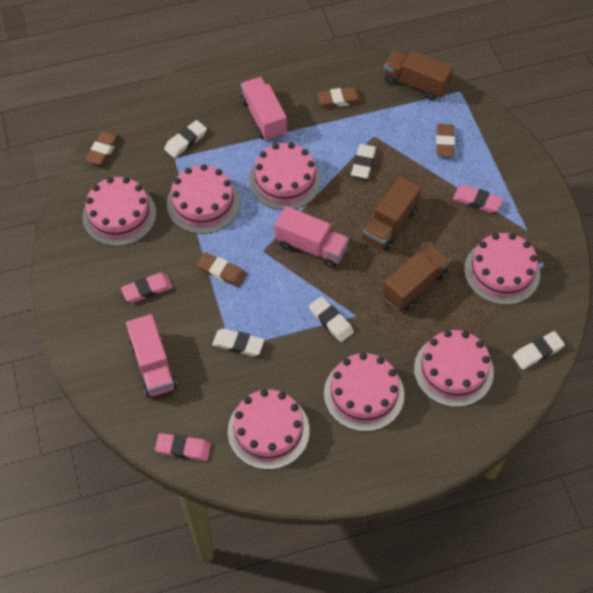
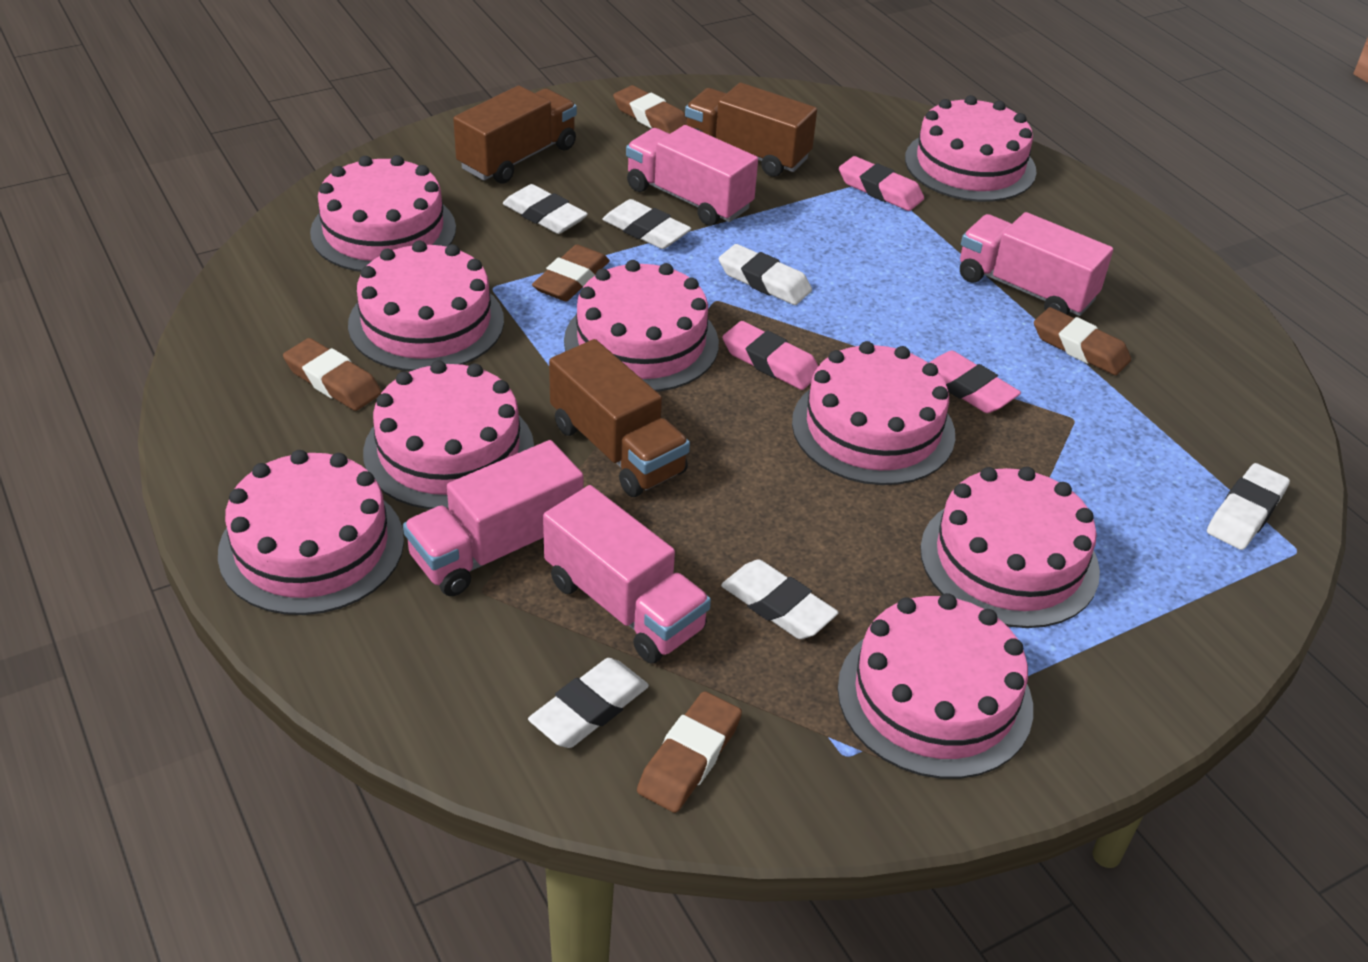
brown eraser: [86,131,120,165] [197,252,247,288] [317,87,363,108] [436,124,455,157] = 4 -> [283,338,382,411] [532,245,610,301] [613,85,687,134] [637,691,742,813] [1034,307,1131,375] = 5
pink cake: [83,177,156,246] [167,164,240,234] [228,389,310,470] [249,142,321,210] [324,353,405,431] [414,330,494,407] [464,233,540,305] = 7 -> [218,450,404,615] [310,155,456,272] [348,240,504,371] [363,360,534,510] [564,260,719,392] [792,341,955,485] [838,593,1033,779] [905,95,1037,202] [920,467,1100,628] = 9
pink truck: [126,314,177,397] [241,77,287,141] [275,206,349,268] = 3 -> [403,440,583,596] [543,485,711,664] [626,125,758,226] [960,212,1113,316] = 4
white eraser: [164,120,207,158] [212,328,264,356] [309,296,354,342] [351,144,376,178] [513,331,565,370] = 5 -> [503,184,588,234] [528,658,649,748] [602,199,691,249] [719,244,812,305] [721,559,839,639] [1207,463,1290,550] = 6

